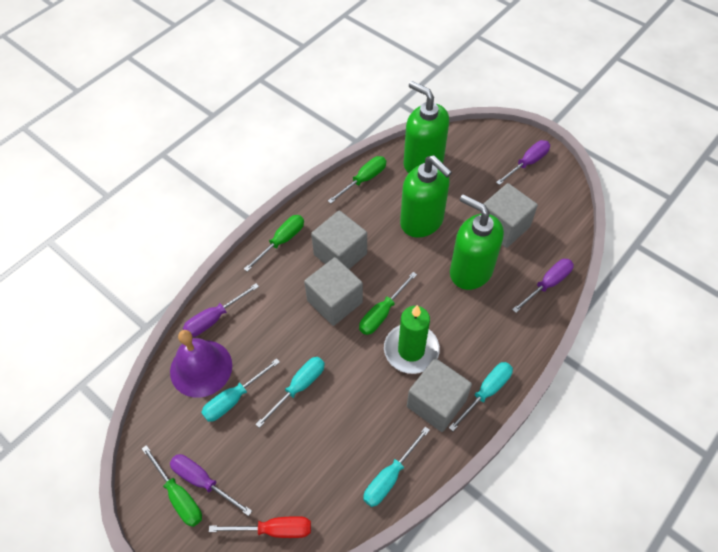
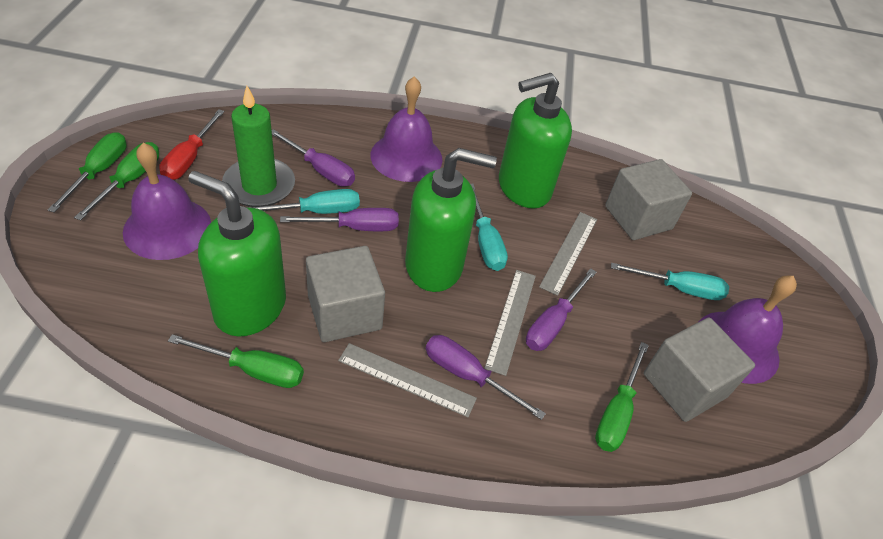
grey cube: [304,257,363,326] [311,210,367,269] [407,358,472,432] [481,183,538,248] = 4 -> [306,246,385,342] [605,159,692,240] [644,317,755,422] = 3
grey ruler: none = 0 -> [338,343,477,417] [484,270,536,376] [539,212,597,296] = 3
purple bell: [170,330,232,398] = 1 -> [123,143,211,260] [371,76,442,182] [699,276,797,384] = 3
turquoise screwdriver: [201,358,280,422] [255,357,325,428] [363,426,430,507] [449,362,513,431] = 4 -> [251,189,360,214] [471,184,508,271] [611,263,729,300] = 3

